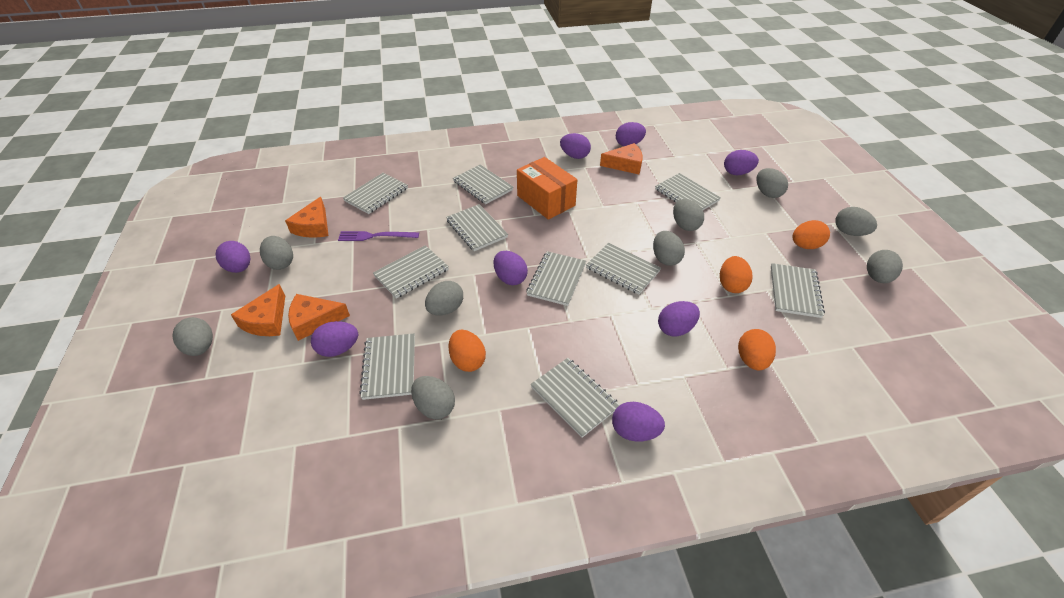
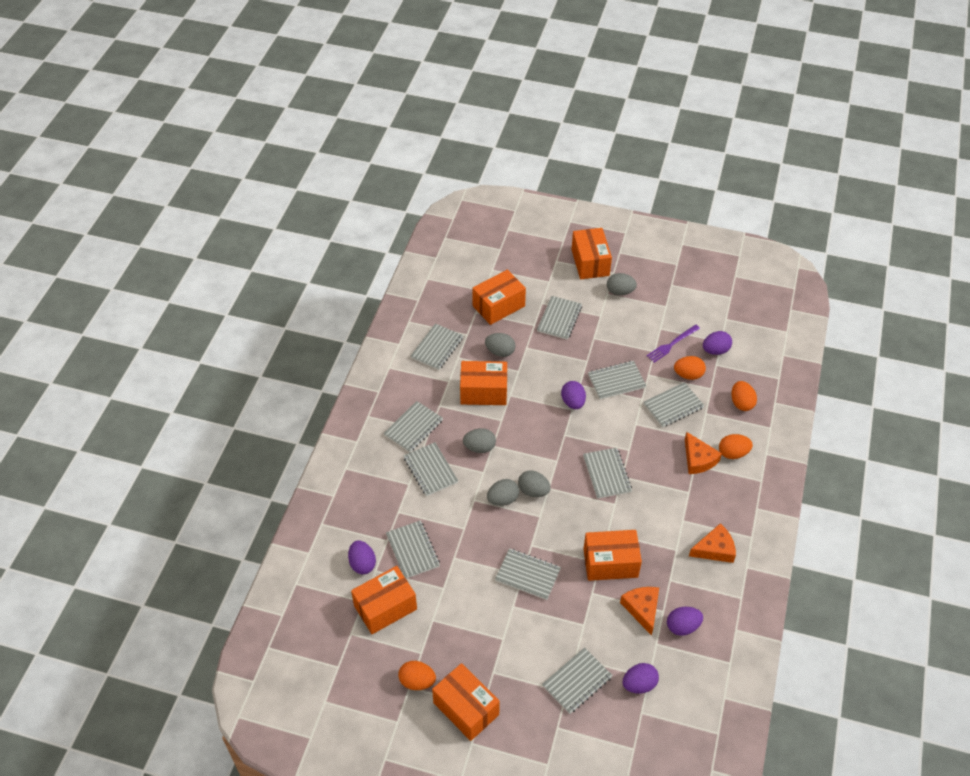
grey egg: [172,317,213,356] [260,236,293,270] [411,376,455,419] [425,281,463,316] [653,231,685,266] [673,199,704,231] [756,168,788,198] [835,207,877,236] [867,250,903,283] = 9 -> [463,428,496,453] [485,333,516,357] [487,479,519,506] [518,470,551,497] [607,273,637,296] = 5
orange box: [517,157,577,220] = 1 -> [351,566,417,634] [432,663,500,741] [460,361,507,405] [472,269,526,325] [571,228,612,279] [584,530,642,581] = 6
orange cheese: [231,284,285,336] [285,197,329,238] [288,294,350,341] [600,143,643,174] = 4 -> [620,587,659,636] [685,432,722,474] [689,523,736,563] = 3
purple egg: [215,241,250,273] [311,321,358,357] [494,251,528,285] [560,133,591,159] [612,402,665,442] [616,122,646,146] [658,301,700,337] [724,150,759,175] = 8 -> [348,541,376,574] [561,381,586,409] [623,663,659,694] [667,607,703,636] [703,331,732,355] = 5

